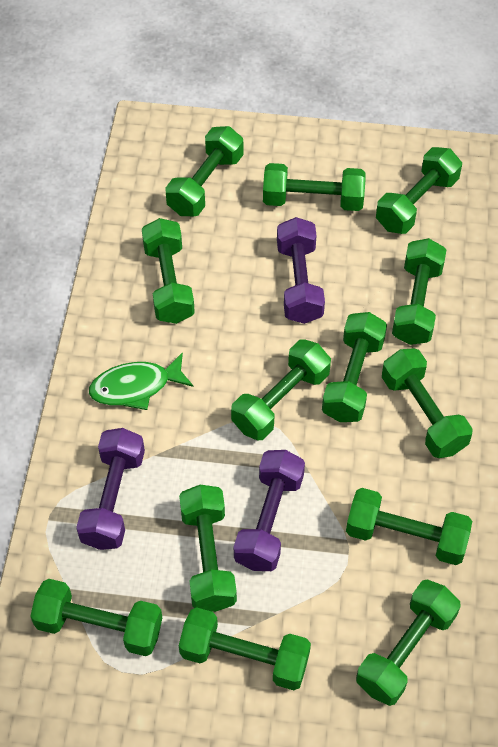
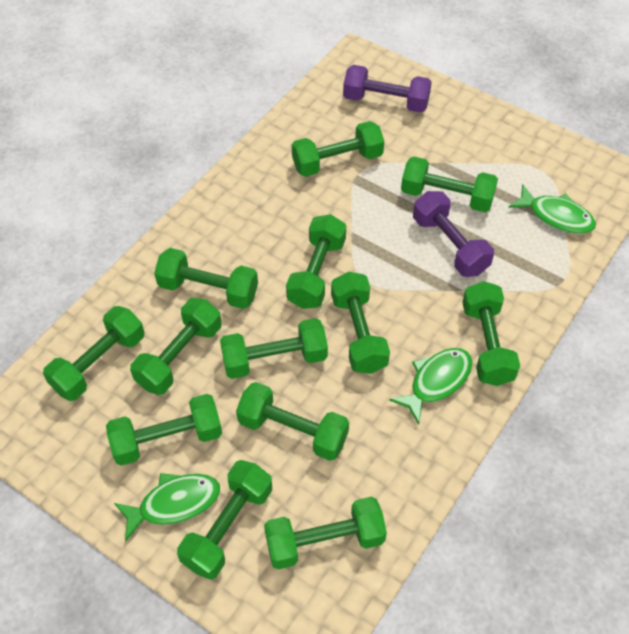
green fish: [89,352,194,410] = 1 -> [114,473,220,542] [389,348,472,424] [508,184,596,234] = 3
purple dumbbell: [76,428,145,550] [234,450,305,571] [277,217,325,324] = 3 -> [343,65,432,113] [413,191,494,277] = 2

